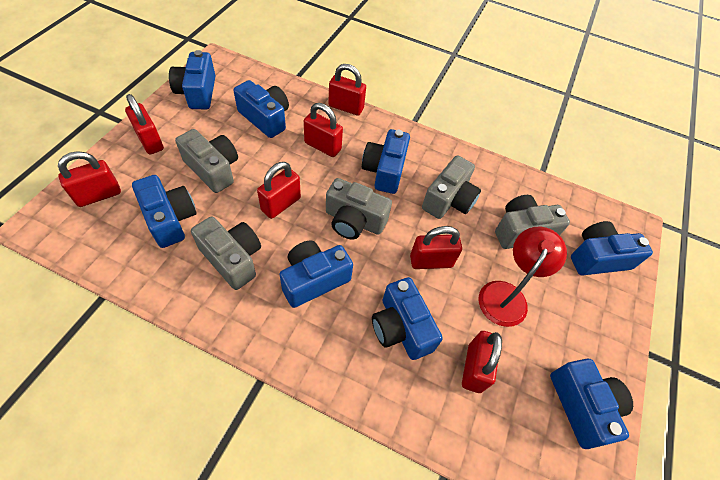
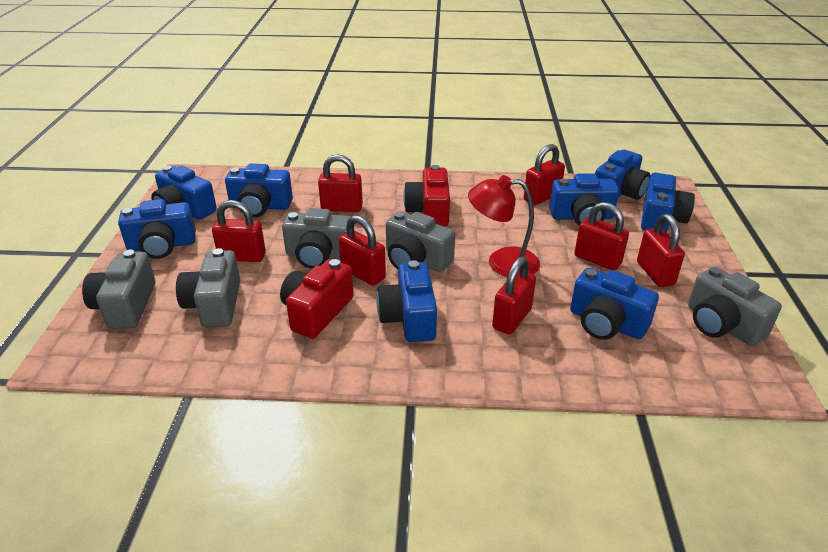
red camera: none = 0 -> [280,259,354,339] [403,165,450,227] = 2

